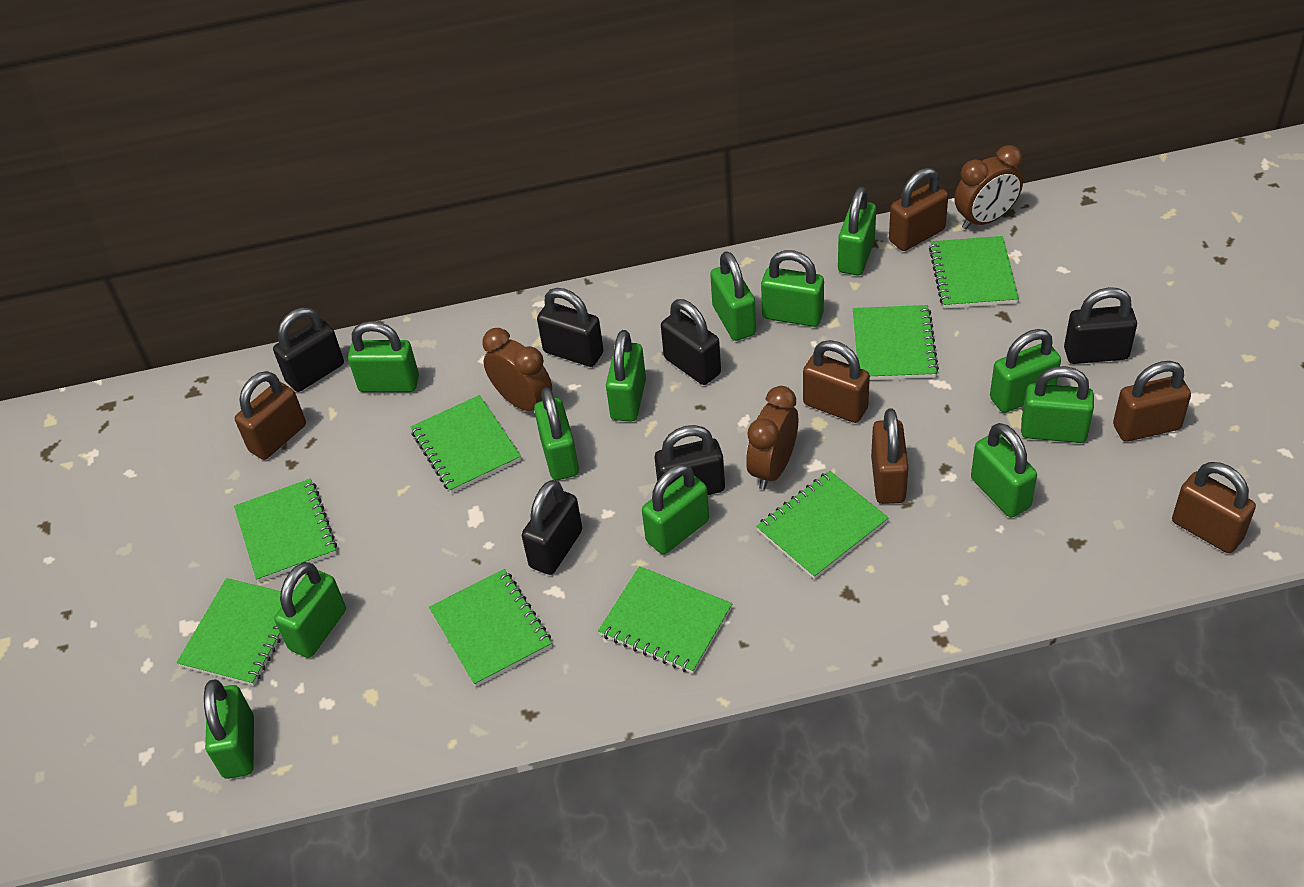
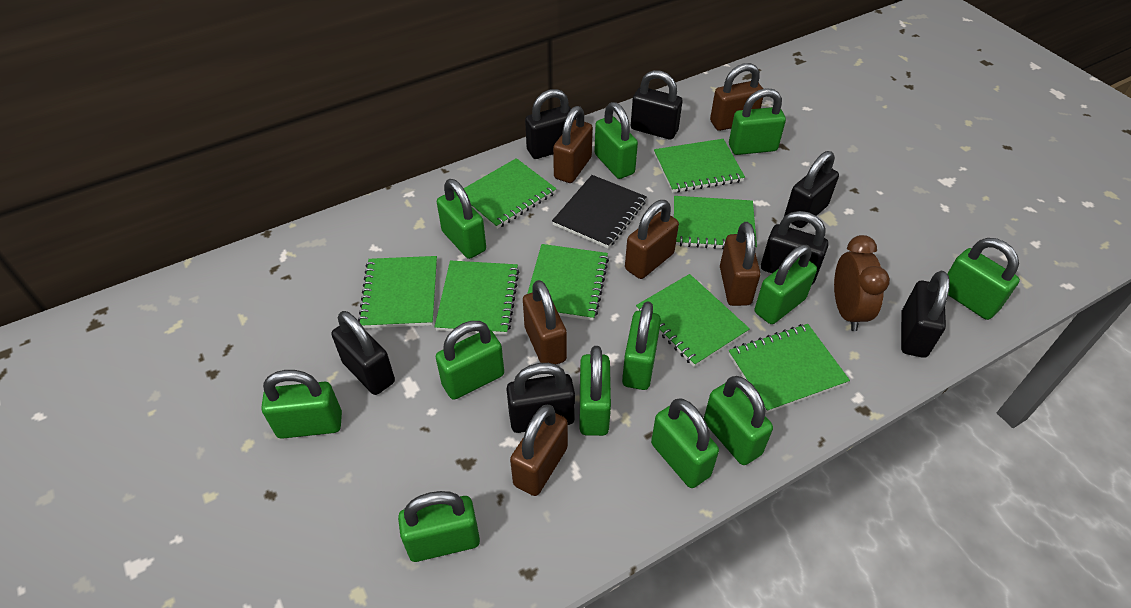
black notebook: none = 0 -> [552,175,647,248] = 1
black padlock: [273,307,344,392] [522,480,582,575] [537,288,604,367] [655,425,725,495] [661,299,721,385] [1064,287,1137,364] = 6 -> [331,311,395,395] [506,363,575,433] [525,89,576,159] [631,70,683,140] [761,211,829,285] [784,151,839,228] [901,271,950,358] = 7
brown clock: [482,328,552,411] [746,386,798,490] [954,145,1023,229] = 3 -> [834,235,890,331] = 1

